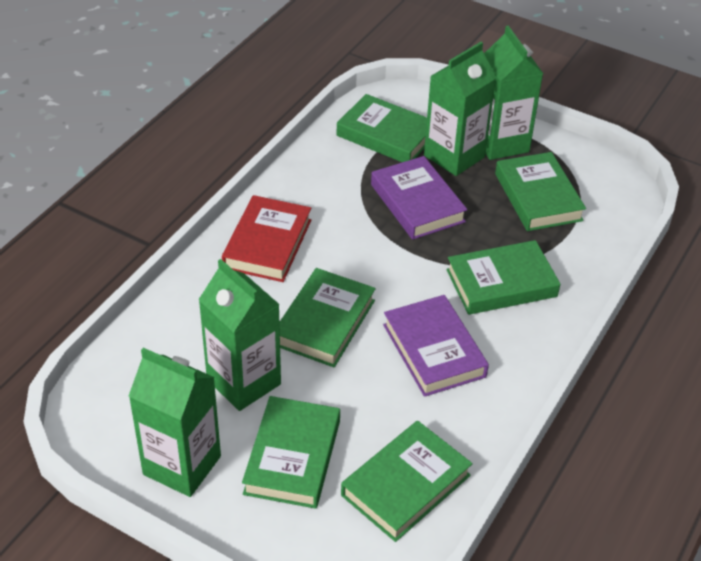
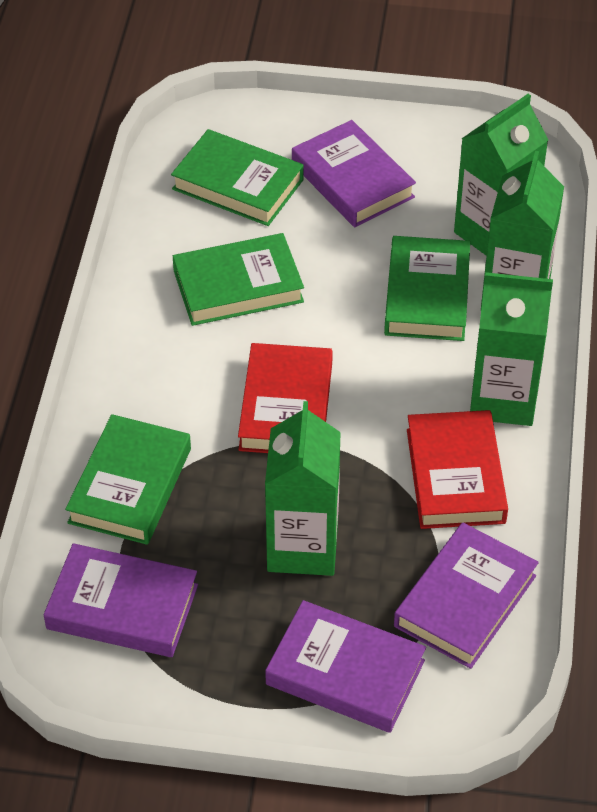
green book: [242,396,340,509] [279,268,376,367] [337,94,427,162] [341,421,473,542] [446,240,560,315] [495,152,586,231] = 6 -> [65,414,191,545] [171,129,304,226] [173,233,304,326] [384,236,470,341] = 4
purple book: [371,156,467,240] [383,295,489,397] = 2 -> [44,543,198,657] [265,600,426,733] [292,120,416,227] [394,522,539,669] = 4
red book: [222,195,311,282] = 1 -> [238,343,333,453] [407,410,508,529] = 2

